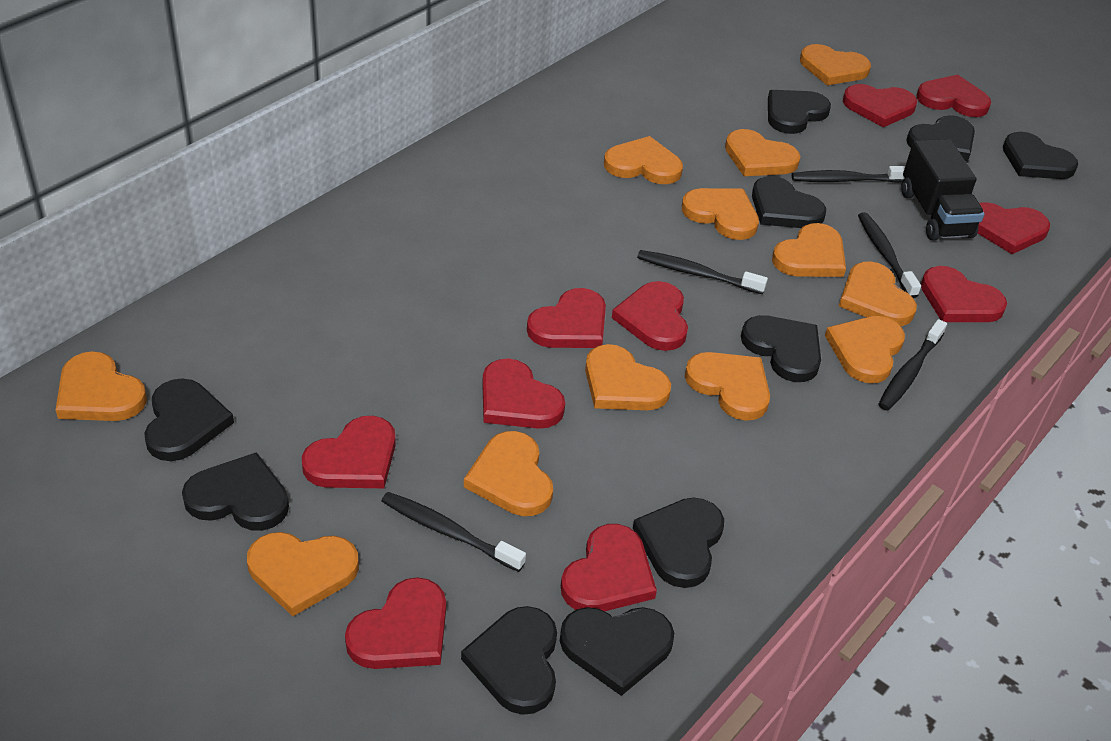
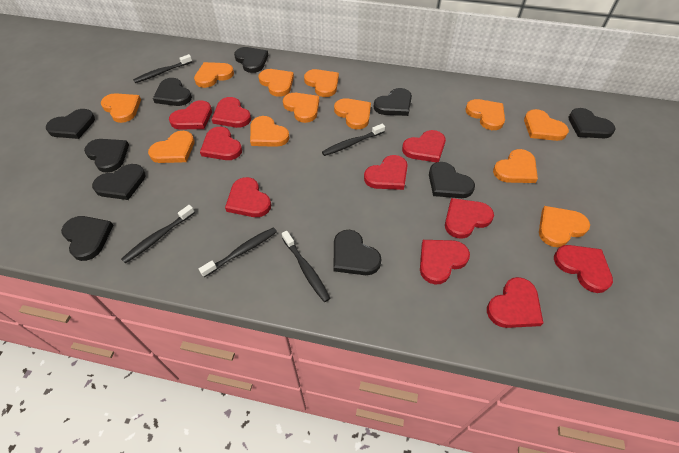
black truck: [901,139,985,241] = 1 -> none = 0

